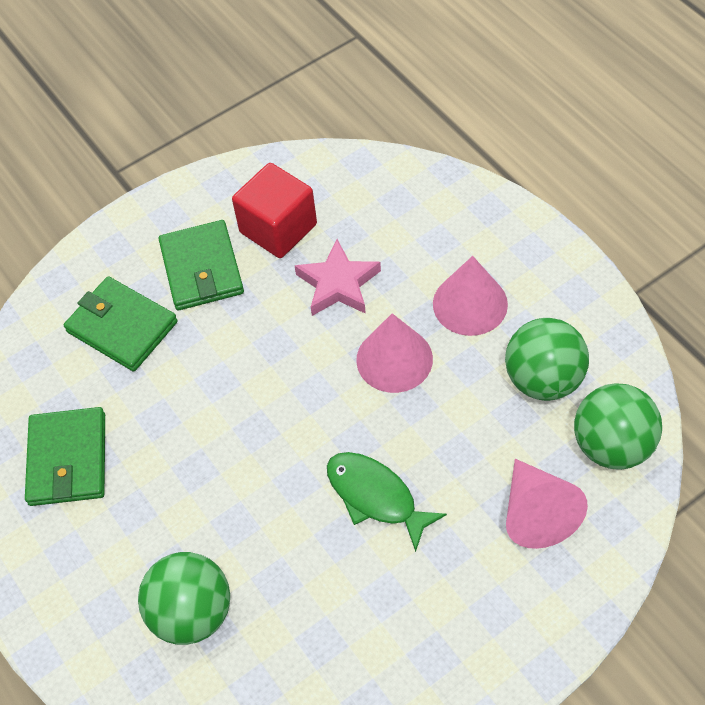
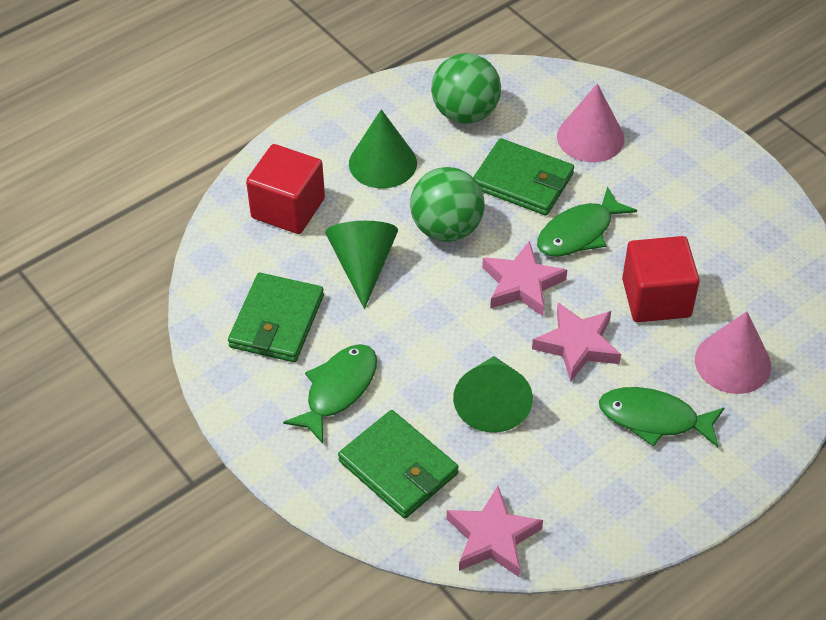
green ball: [138,552,230,645] [505,318,589,401] [574,383,662,470] = 3 -> [410,167,485,242] [431,53,501,124] = 2
green cone: none = 0 -> [325,221,398,309] [349,109,417,188] [453,356,533,433] = 3
green fish: [327,452,447,552] = 1 -> [283,344,377,444] [537,186,637,257] [599,387,724,447] = 3
pink cone: [356,313,433,393] [433,256,508,336] [506,459,588,549] = 3 -> [557,84,624,162] [695,311,771,394] = 2
pink star: [295,239,381,316] = 1 -> [447,486,543,577] [482,241,567,316] [532,302,621,382] = 3
red cube: [232,163,317,258] = 1 -> [246,144,325,234] [622,236,700,322] = 2

